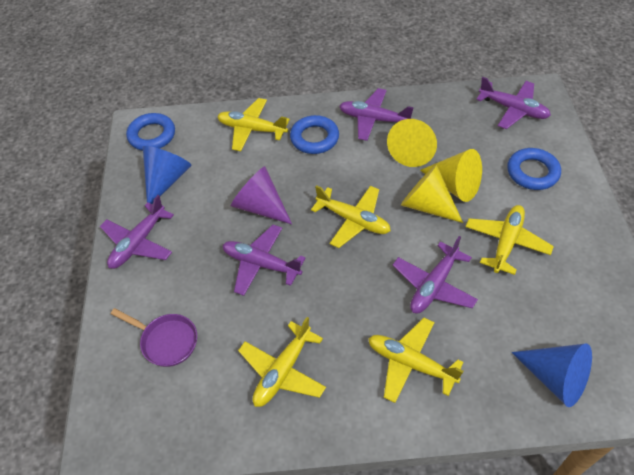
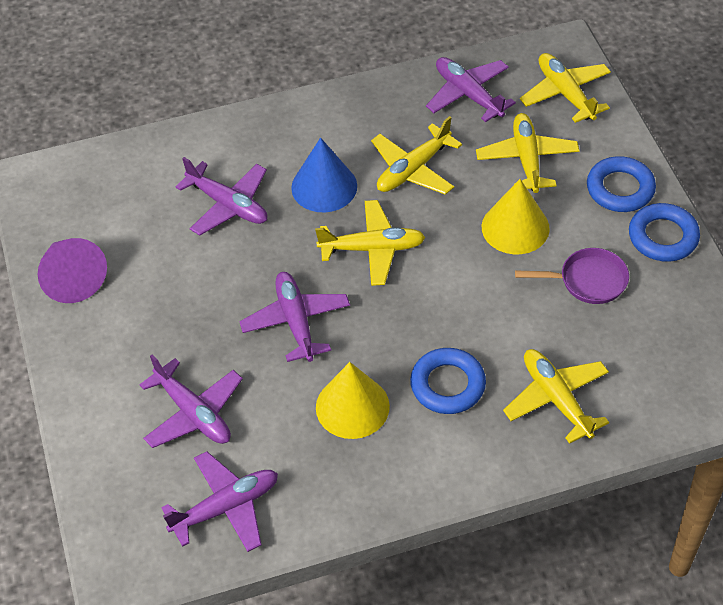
blue cone: [143,146,192,204] [512,344,592,407] = 2 -> [291,138,357,212] = 1
yellow cone: [387,119,437,167] [401,165,463,223] [420,149,482,202] = 3 -> [316,362,390,439] [482,179,550,254] = 2

